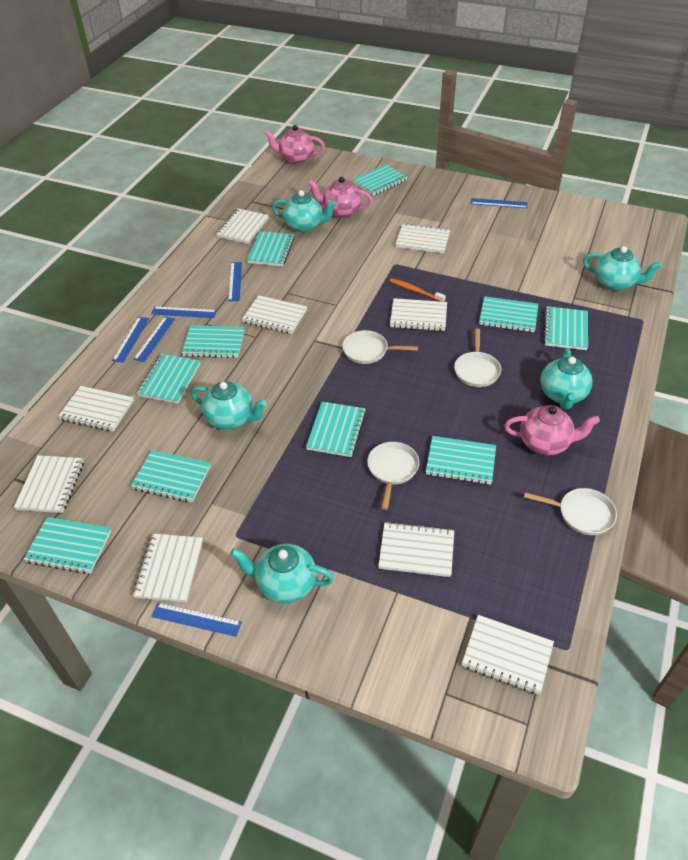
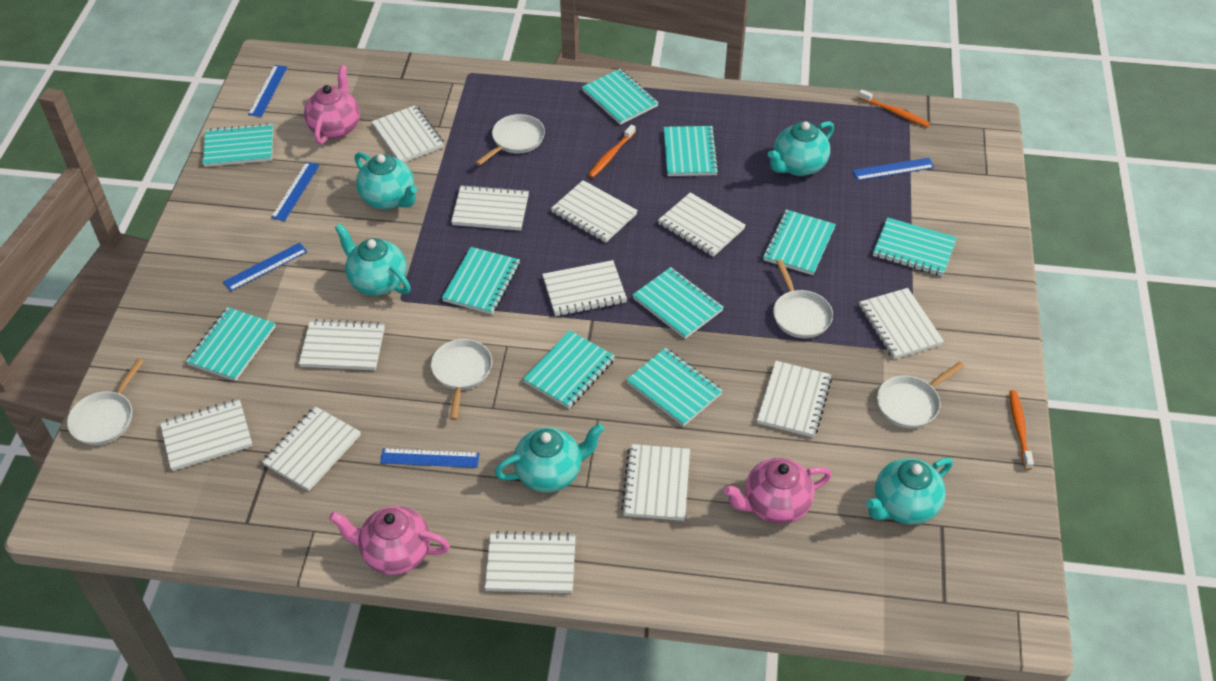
blue ruler: [112,317,149,363] [133,317,175,362] [151,306,217,318] [151,602,242,637] [228,262,242,301] [471,198,528,208] = 6 -> [223,242,308,291] [248,65,287,117] [271,162,320,221] [380,448,480,468] [852,158,935,181] = 5
orange toothbrush: [389,278,446,302] = 1 -> [588,125,636,178] [858,90,930,127] [1009,390,1034,470] = 3
white notebook: [14,455,84,513] [58,386,134,432] [133,534,203,602] [216,209,269,244] [242,295,307,334] [378,522,454,577] [390,298,447,331] [395,223,450,254] [462,615,554,695] = 9 -> [160,399,252,471] [262,406,361,491] [299,319,385,370] [371,105,444,162] [451,185,529,231] [485,531,576,593] [542,260,627,316] [551,180,638,243] [621,444,690,521] [658,192,746,257] [757,361,832,438] [859,288,944,359] = 12
white pan: [342,330,418,364] [367,442,419,510] [454,329,501,387] [524,488,617,535] = 4 -> [67,359,144,445] [431,339,492,420] [475,114,545,166] [773,259,833,338] [877,362,964,429] = 5

